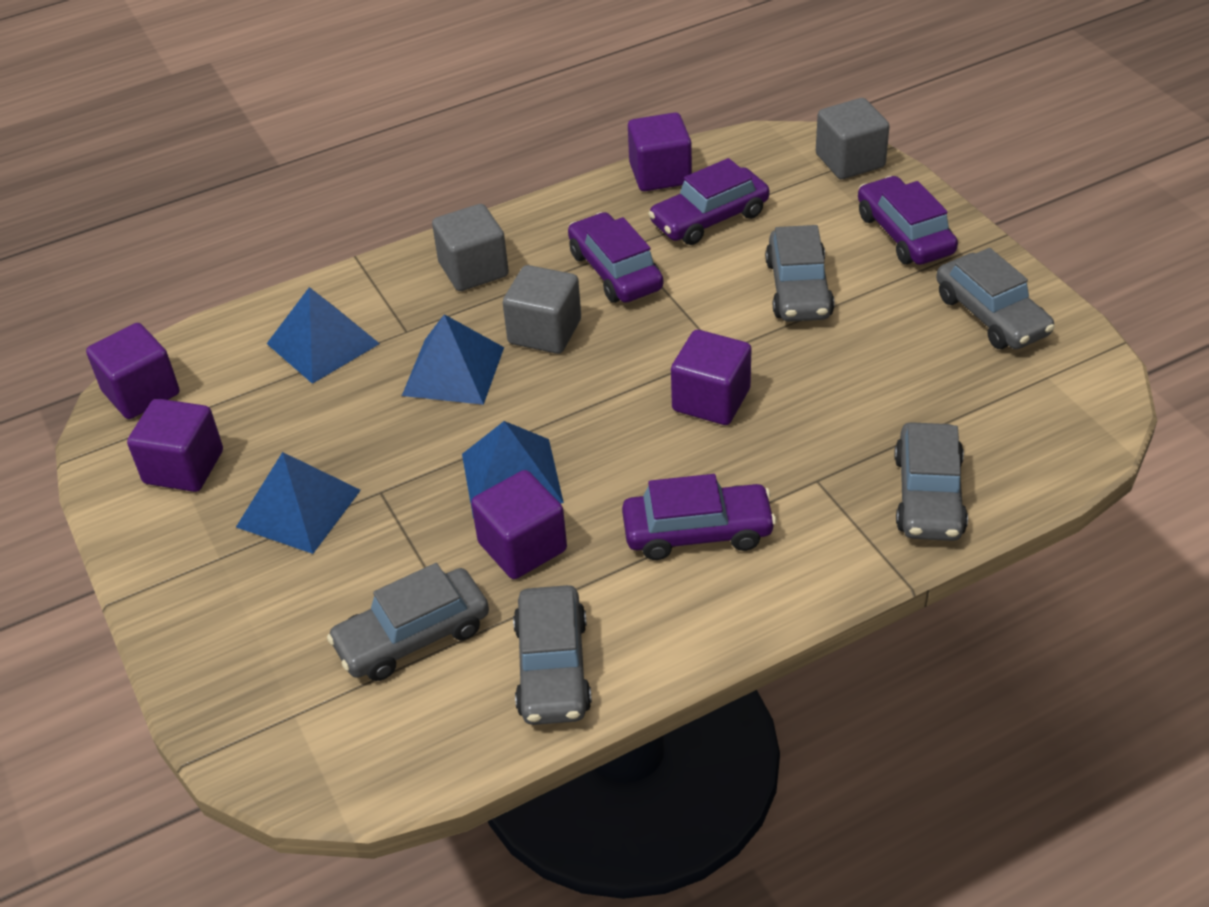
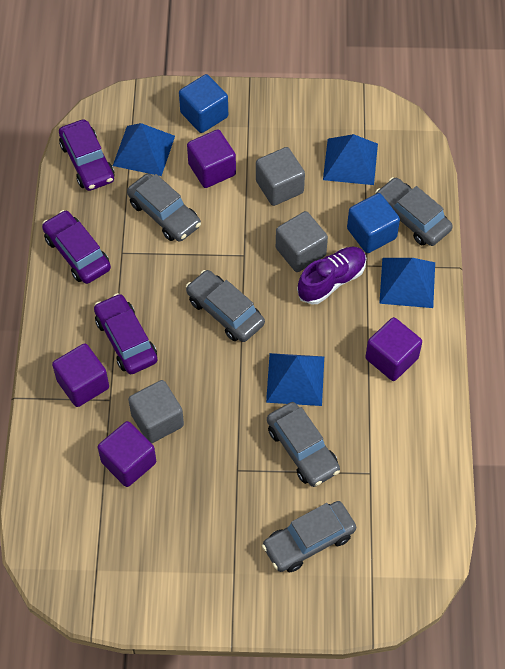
blue cube: none = 0 -> [179,74,228,133] [347,193,400,253] = 2
purple car: [568,212,663,303] [622,474,776,560] [648,158,769,245] [858,176,958,265] = 4 -> [42,210,111,284] [59,119,114,191] [94,293,157,374] = 3
purple cube: [86,323,180,419] [127,399,223,492] [471,470,567,579] [628,112,692,191] [671,330,751,425] = 5 -> [52,343,109,407] [98,421,156,487] [187,129,236,188] [365,317,422,381] = 4
purple shoe: none = 0 -> [297,247,366,305] = 1

